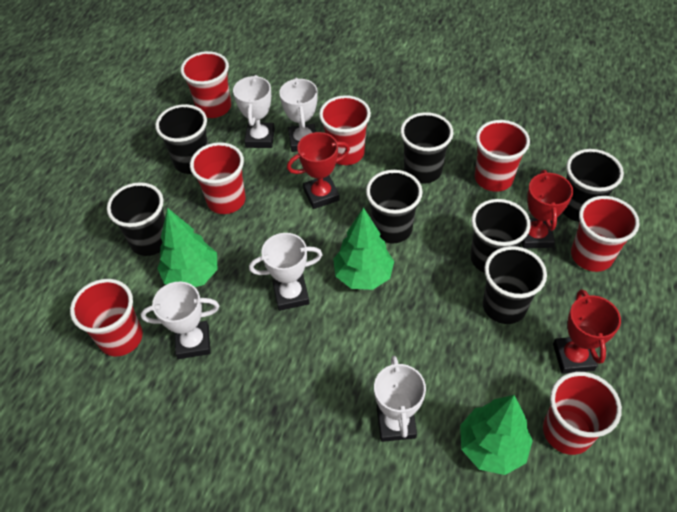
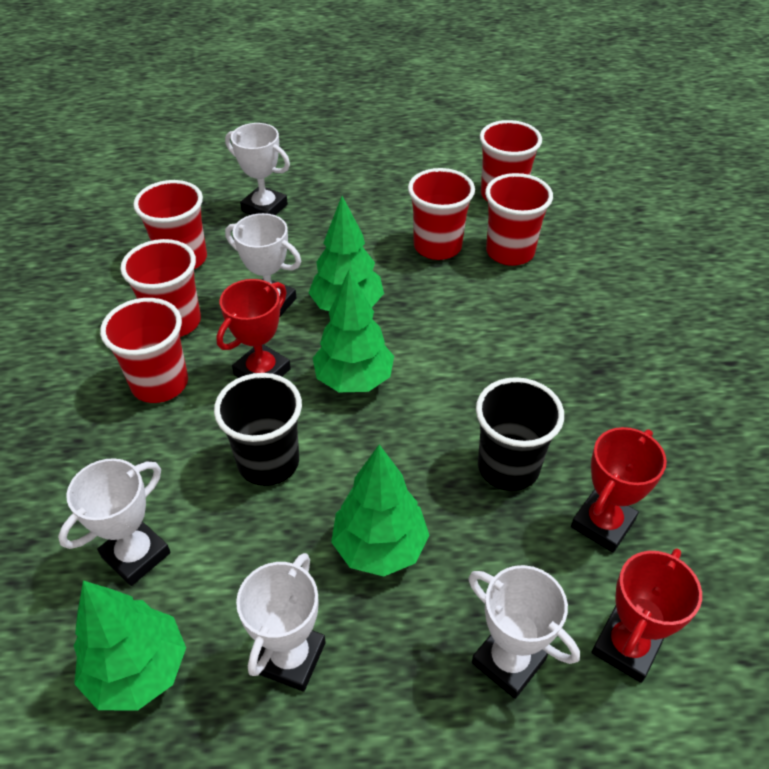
black cup: [107,182,165,256] [155,104,208,174] [366,170,423,244] [400,112,453,183] [470,199,531,273] [483,246,547,324] [563,149,624,222] = 7 -> [214,373,302,486] [476,377,564,491] = 2
green tree: [157,208,217,287] [333,207,394,290] [460,395,533,475] = 3 -> [74,580,186,711] [309,196,384,311] [313,269,394,392] [331,444,430,577] = 4
red cup: [70,279,143,356] [181,51,231,118] [190,142,246,214] [319,95,371,165] [475,120,530,192] [543,372,622,455] [571,196,639,272] = 7 -> [100,298,188,403] [120,239,201,337] [133,180,207,269] [408,168,475,260] [480,120,542,201] [485,173,553,266] = 6

